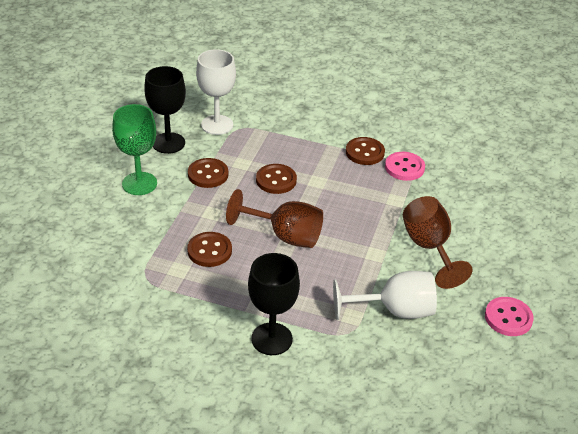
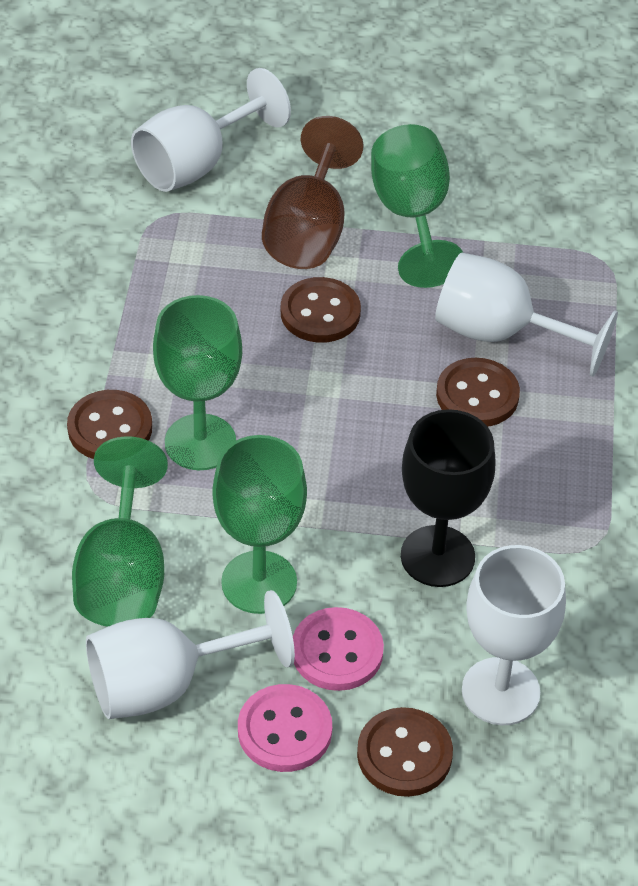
black goblet: [144,66,186,154] [248,253,300,355] = 2 -> [401,409,496,587] = 1
brown goblet: [226,189,323,248] [403,196,473,289] = 2 -> [262,116,364,269] = 1
green goblet: [112,104,157,195] = 1 -> [72,436,168,627] [153,295,242,470] [212,435,307,614] [371,124,463,288] = 4
white goblet: [196,49,236,135] [333,271,437,320] = 2 -> [86,590,295,719] [131,68,291,192] [435,253,618,377] [462,545,566,725] = 4

